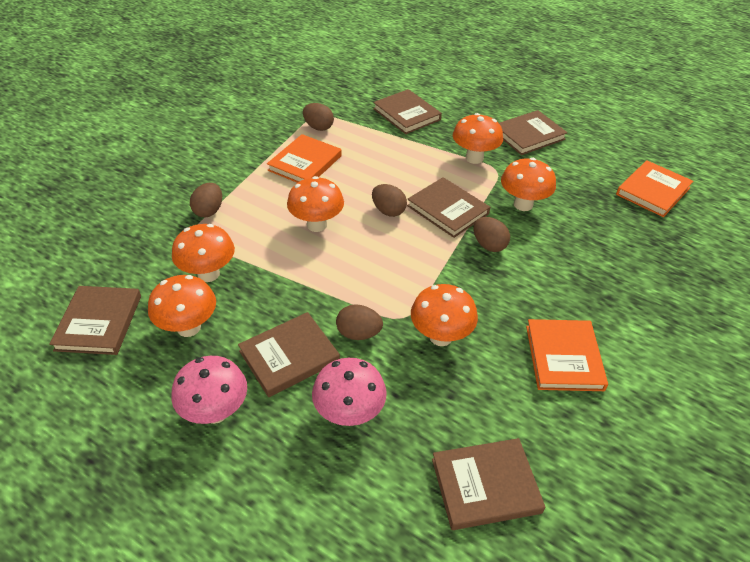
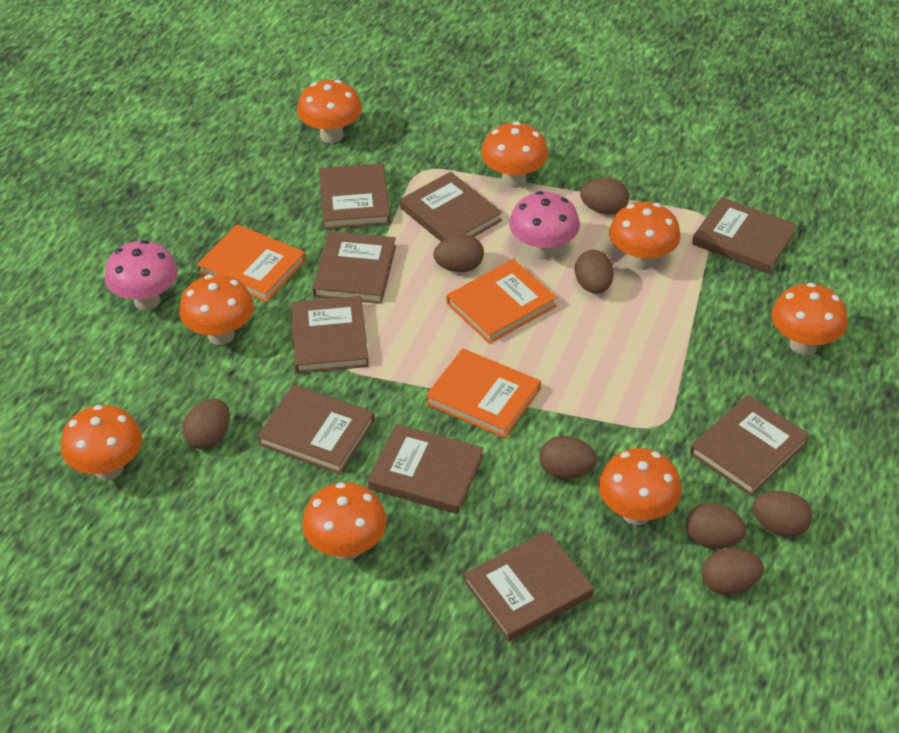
brown book: [49,286,141,355] [238,312,340,397] [373,89,442,134] [407,177,490,238] [432,438,545,530] [499,110,568,155] = 6 -> [257,384,375,474] [290,296,369,374] [312,231,396,304] [319,163,391,229] [368,424,484,514] [400,172,502,242] [464,531,594,642] [690,395,810,496] [692,197,797,273] = 9
brown egg: [190,183,222,217] [303,103,334,131] [336,304,383,340] [372,184,407,217] [474,217,510,252] = 5 -> [182,399,230,449] [433,234,484,272] [540,436,597,479] [575,250,614,294] [580,178,629,215] [686,503,747,549] [702,548,764,595] [752,491,812,537] = 8
orange mushroom: [148,275,216,337] [172,224,235,282] [287,176,344,232] [411,284,478,346] [453,113,503,164] [501,158,556,211] = 6 -> [61,405,142,480] [179,274,254,345] [297,80,362,143] [302,482,387,560] [481,122,548,188] [599,448,682,525] [609,202,681,270] [771,283,848,355] = 8

